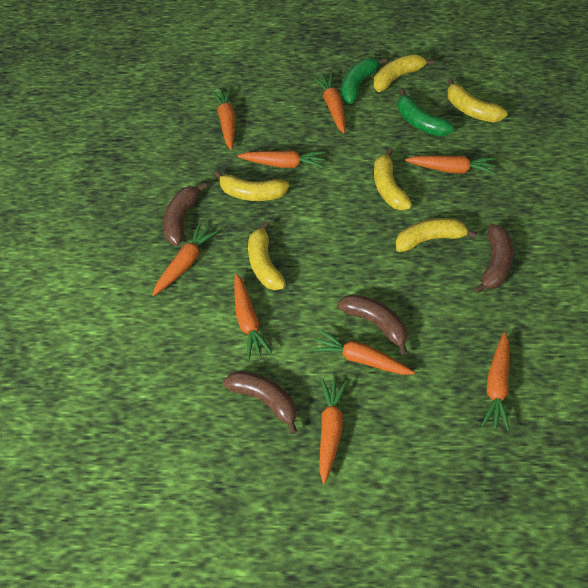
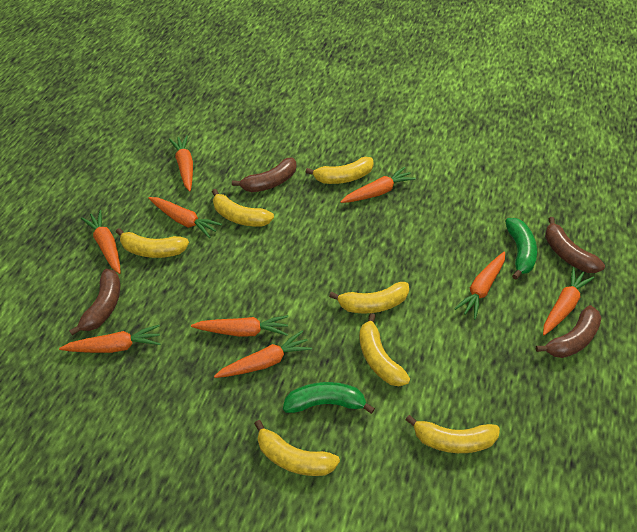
yellow banana: [214,171,289,201] [248,221,286,290] [374,54,434,92] [374,148,412,210] [396,218,477,252] [447,78,508,123] = 6 -> [116,228,189,258] [212,189,274,227] [254,420,340,476] [306,157,374,184] [329,282,409,314] [359,313,410,386] [405,415,500,453] = 7

